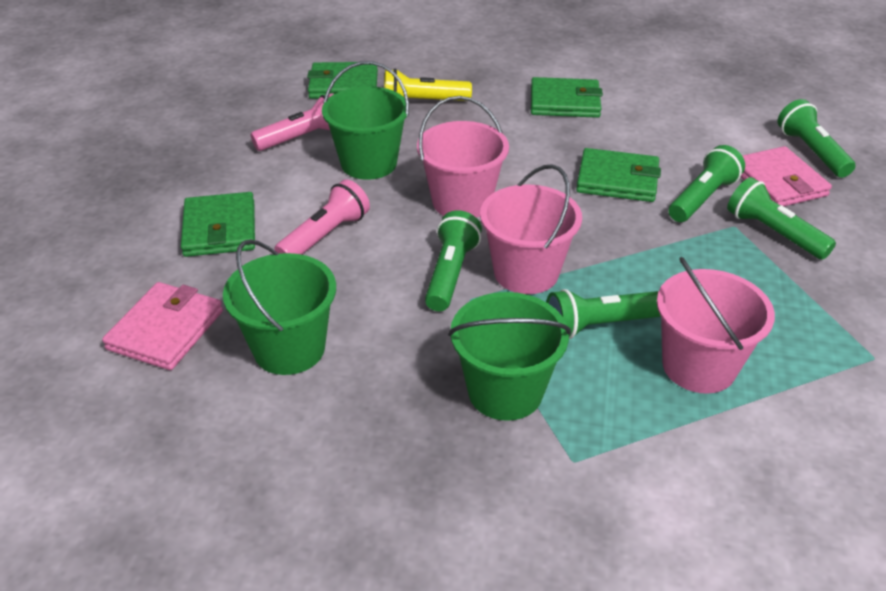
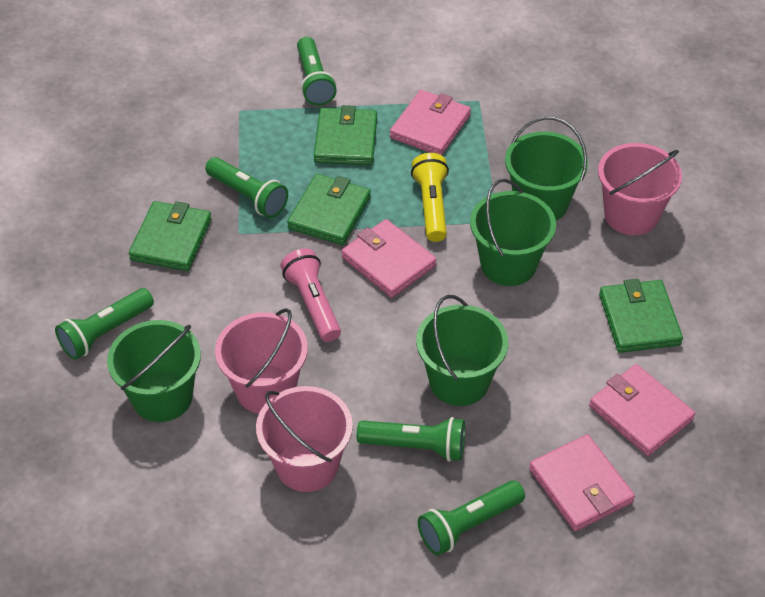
green bucket: [223,239,336,375] [322,61,409,180] [448,292,571,421] = 3 -> [107,320,201,422] [416,295,508,406] [470,179,556,286] [505,117,588,221] = 4
pink flashlight: [251,93,334,151] [274,179,370,255] = 2 -> [281,248,341,342] = 1
pink wallet: [102,282,223,370] [741,146,832,206] = 2 -> [341,219,437,298] [390,90,471,155] [529,434,635,531] [589,364,695,456] = 4

